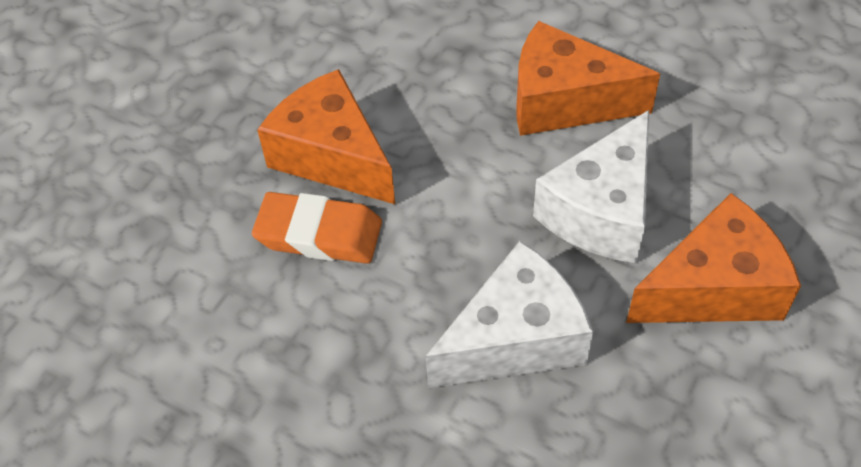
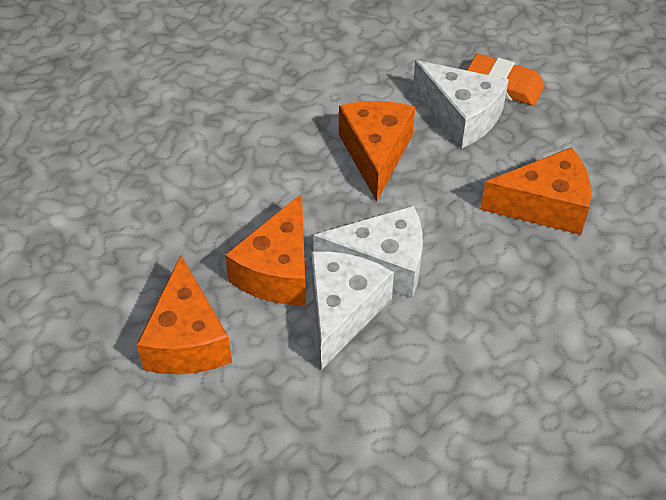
orange cheese: [257,69,395,204] [517,21,660,136] [626,193,801,323] = 3 -> [136,256,232,374] [225,193,306,305] [339,101,415,201] [480,147,591,235] = 4
white cheese: [425,241,593,388] [533,110,649,263] = 2 -> [311,251,394,370] [313,206,423,298] [413,60,509,149] = 3

